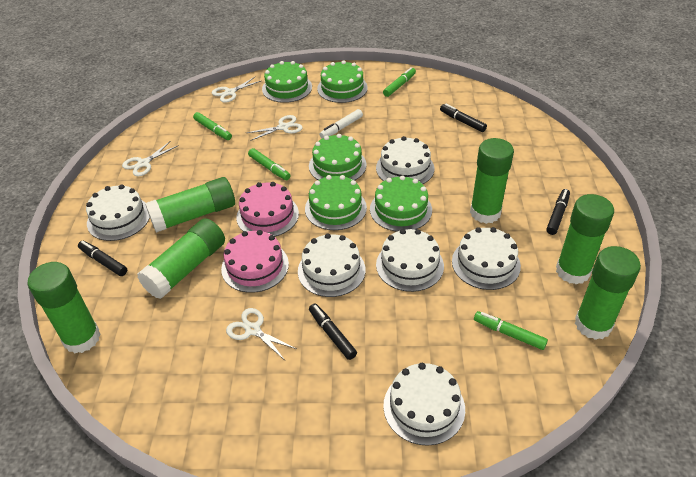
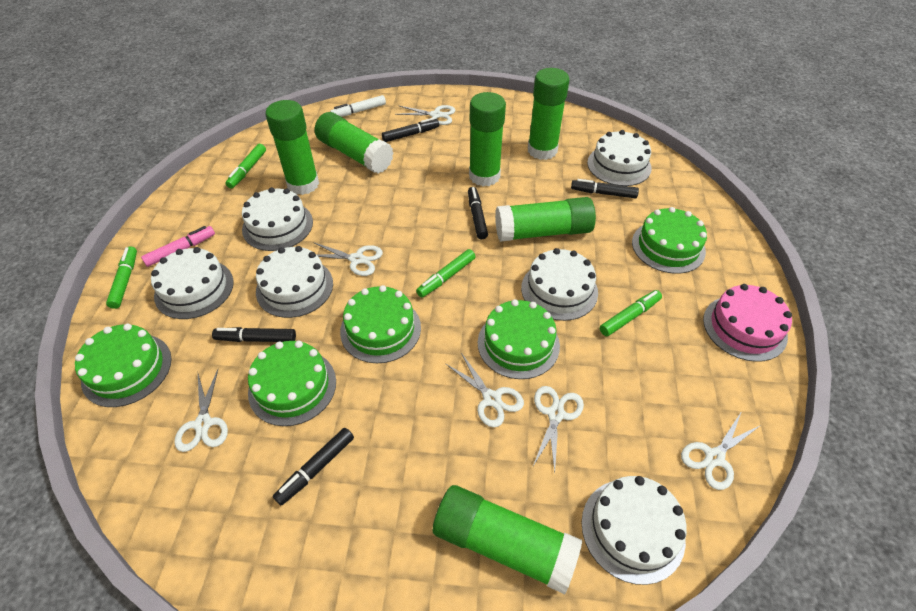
black marker: [78,241,127,276] [309,304,357,360] [440,104,487,132] [546,189,570,235] = 4 -> [212,327,296,342] [273,428,354,505] [382,118,439,142] [468,187,488,239] [571,179,639,198] = 5
pink cake: [221,230,289,293] [236,182,299,237] = 2 -> [703,284,792,362] = 1
pink marker: none = 0 -> [141,226,215,267] = 1
white scissors: [122,142,179,176] [212,77,261,103] [226,308,297,360] [247,115,303,141] = 4 -> [174,369,228,452] [313,242,383,276] [395,105,455,125] [446,353,524,427] [532,386,584,473] [681,411,761,490] = 6

